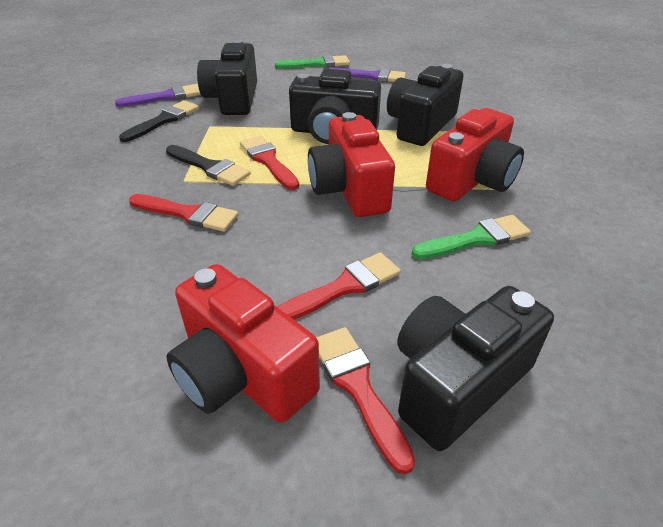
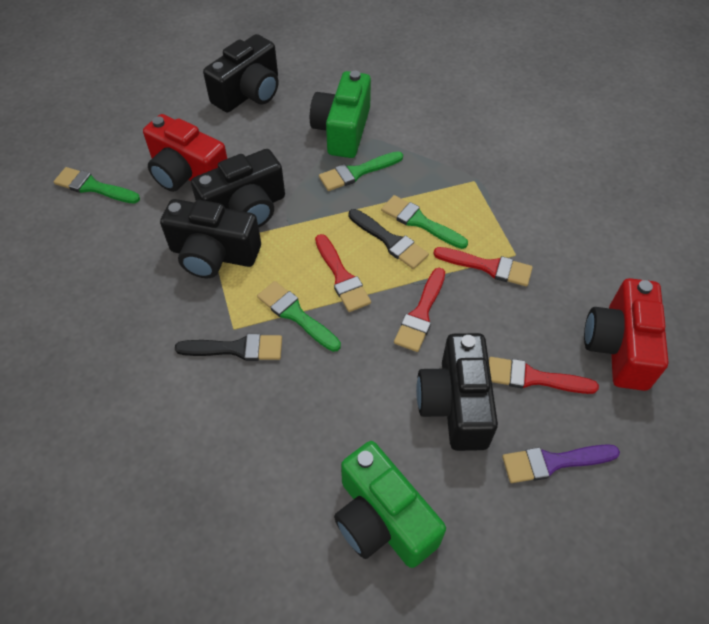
green brush: [275,55,350,69] [412,215,531,259] = 2 -> [54,167,140,204] [257,281,341,352] [319,151,403,191] [381,195,468,249] = 4
green camera: none = 0 -> [310,71,371,158] [334,441,446,568] = 2
purple brush: [115,84,201,107] [330,68,406,82] = 2 -> [502,444,620,483] = 1
red camera: [167,264,320,423] [308,112,395,217] [426,108,524,202] = 3 -> [143,114,228,192] [584,278,669,391] = 2

